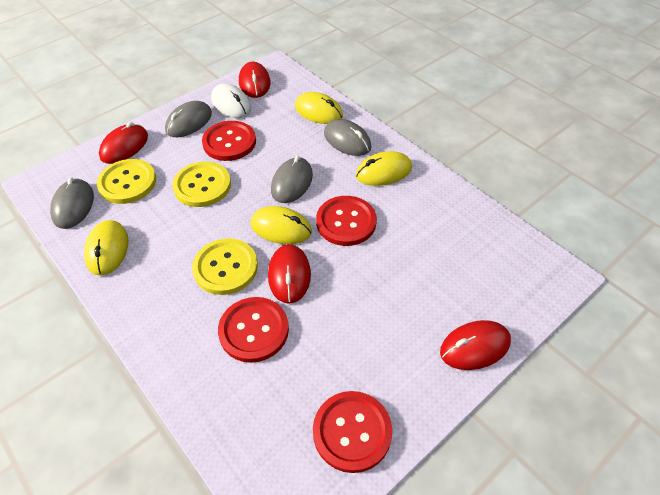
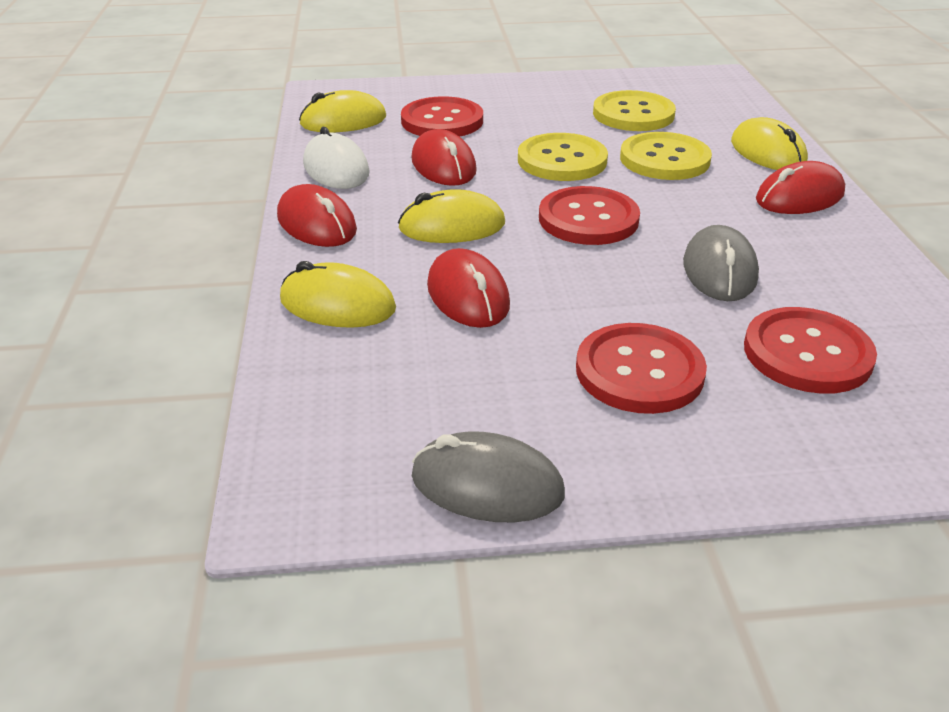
grey mouse: [50,178,94,229] [165,101,212,137] [271,156,313,203] [324,119,371,156] = 4 -> [412,431,565,523] [683,225,759,301] = 2

